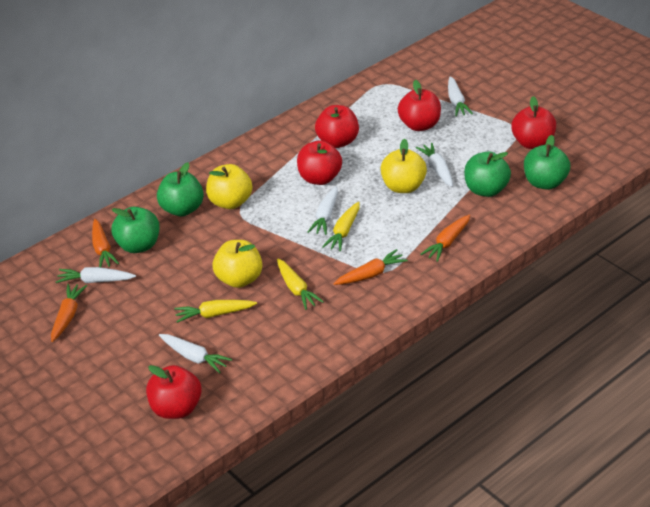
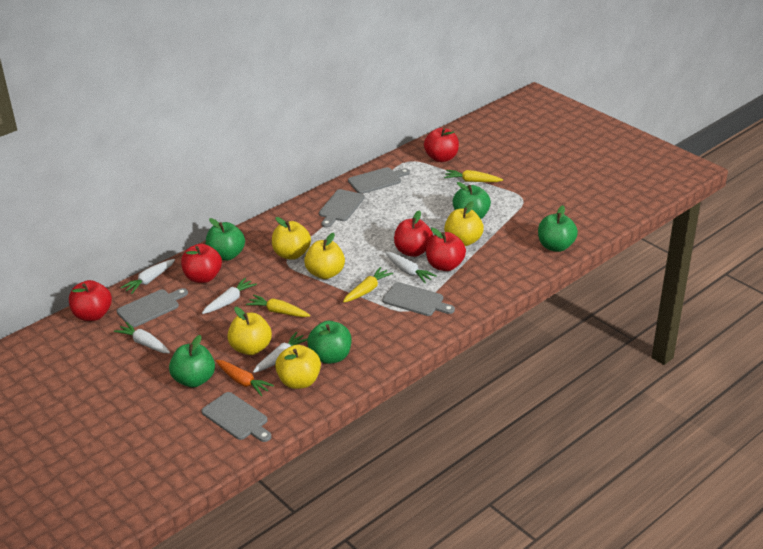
green apple: [111,207,160,253] [157,162,204,217] [464,151,511,197] [524,135,570,190] = 4 -> [169,335,215,387] [206,218,245,261] [307,321,351,364] [453,182,491,219] [538,205,578,252] = 5
grey cutting board: none = 0 -> [117,288,188,328] [201,392,271,442] [319,189,365,228] [348,167,410,194] [382,282,455,316] = 5
orange carrot: [51,284,87,342] [92,219,119,267] [333,249,408,285] [420,214,470,262] = 4 -> [216,360,274,396] = 1
yellow apple: [206,164,252,209] [212,240,262,288] [381,139,427,193] = 3 -> [227,307,272,355] [272,217,311,260] [275,345,321,389] [304,233,345,279] [444,201,484,246] = 5

